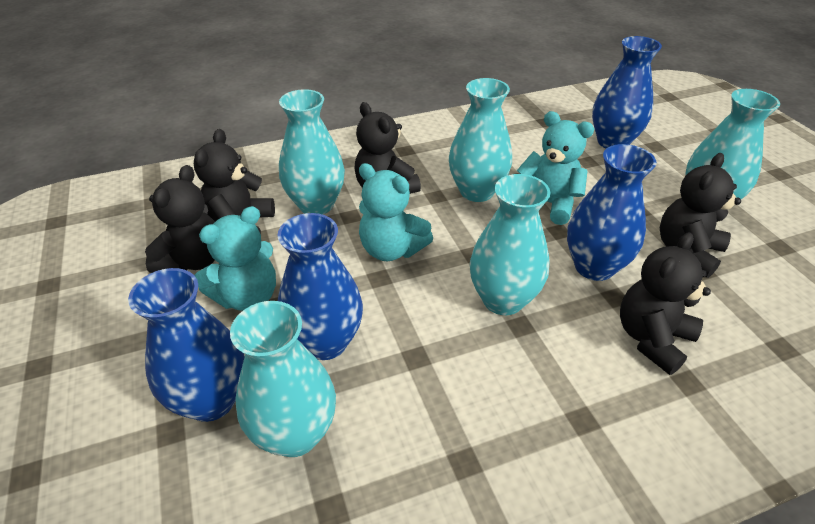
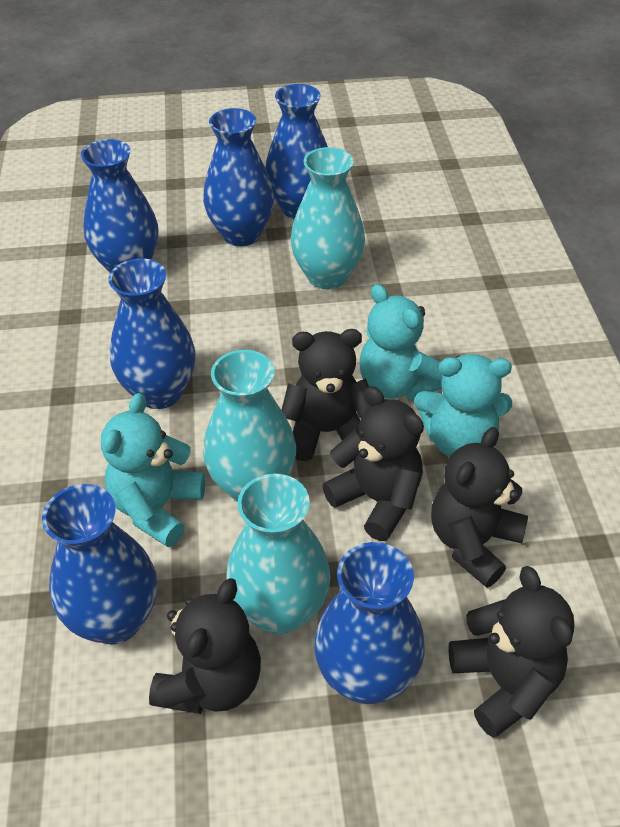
blue vase: [128,268,245,422] [278,213,363,360] [567,144,657,281] [592,36,662,148] = 4 -> [42,484,157,645] [81,139,158,273] [109,258,195,409] [203,108,274,246] [265,84,328,219] [314,542,425,704] = 6
turquoise vase: [230,301,336,457] [279,89,345,215] [449,78,512,202] [470,174,551,315] [685,89,780,199] = 5 -> [203,350,296,501] [226,474,331,634] [290,147,365,289] = 3

